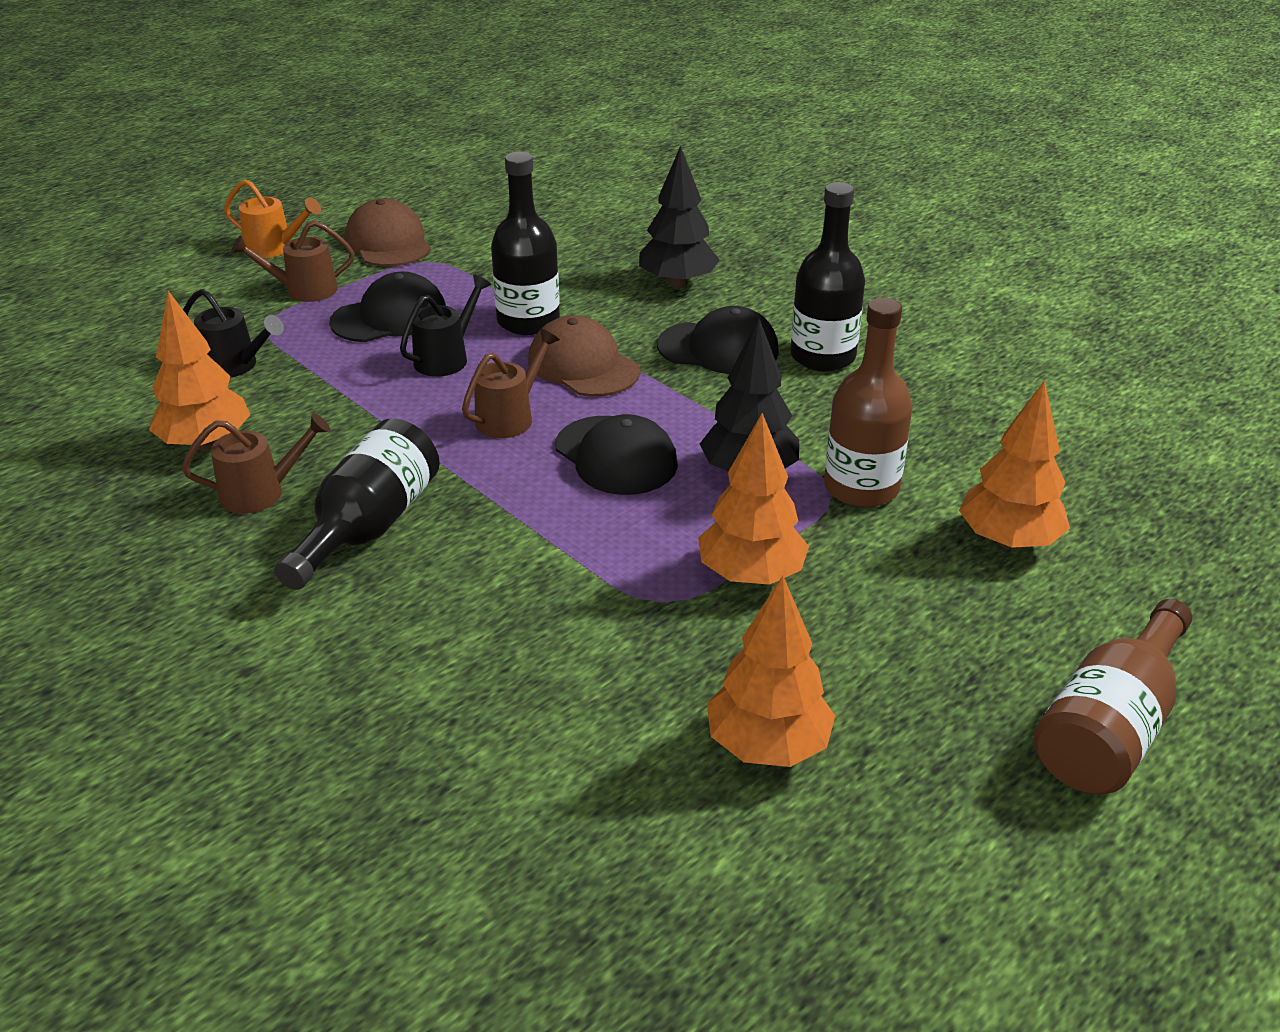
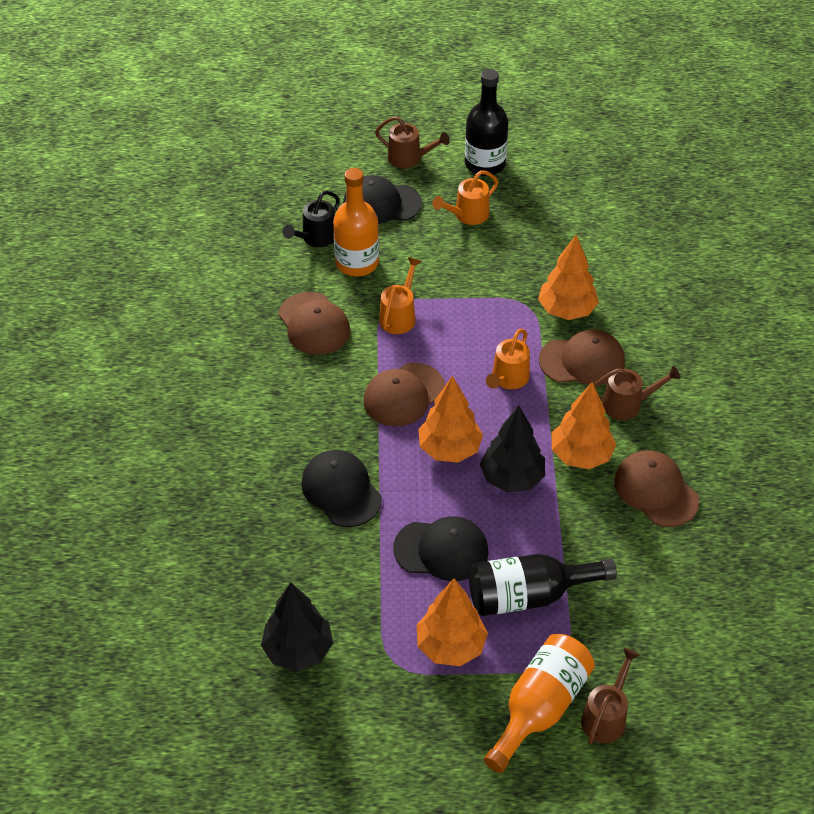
black bottle: [275,418,440,590] [491,152,560,335] [790,182,865,372] = 3 -> [465,69,509,176] [469,554,617,616] = 2
black watering can: [183,289,284,378] [400,274,492,377] = 2 -> [283,191,340,247] = 1
brown bottle: [824,298,913,508] [1034,599,1192,794] = 2 -> none = 0
brown cap: [345,199,431,267] [528,315,640,397] = 2 -> [278,292,350,355] [363,362,445,427] [539,329,625,385] [614,450,699,527] = 4
orange bottle: none = 0 -> [333,168,379,276] [484,634,595,773] = 2
orange watering can: [224,179,321,258] = 1 -> [379,257,421,334] [432,171,498,225] [486,329,530,389] = 3

